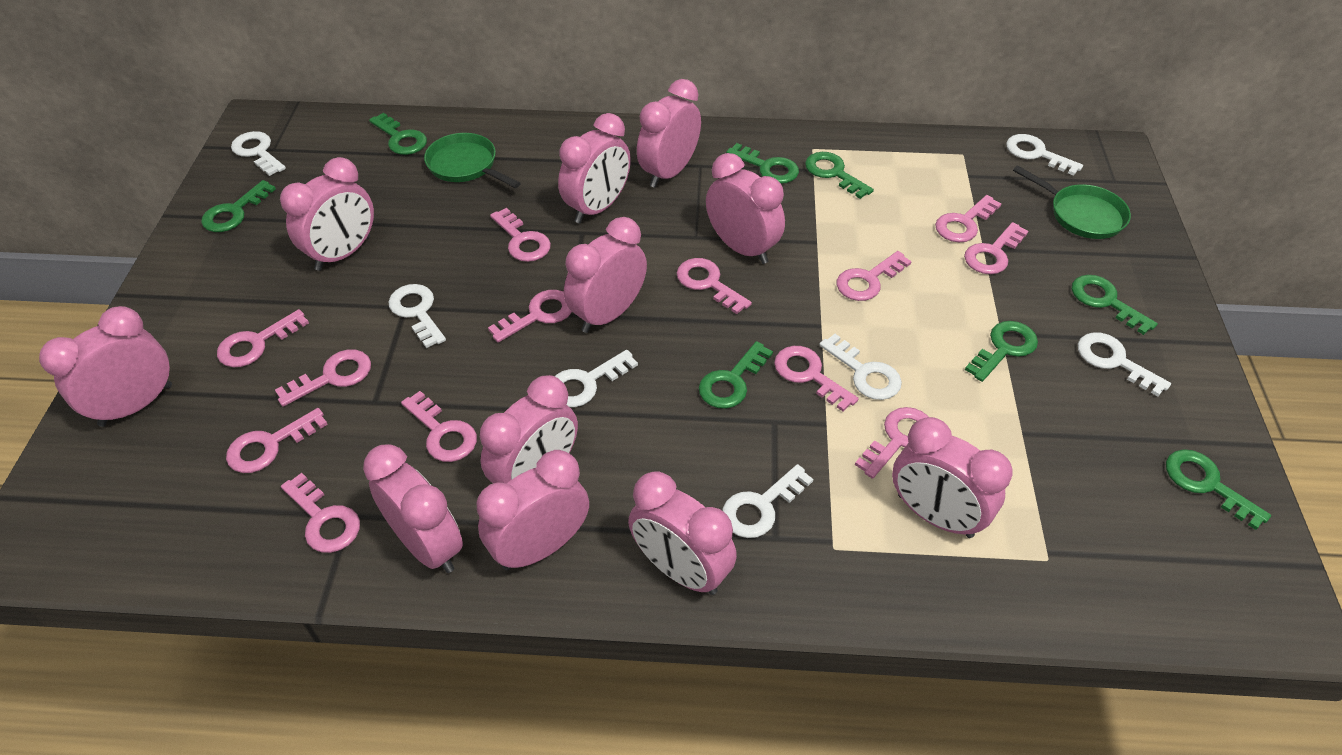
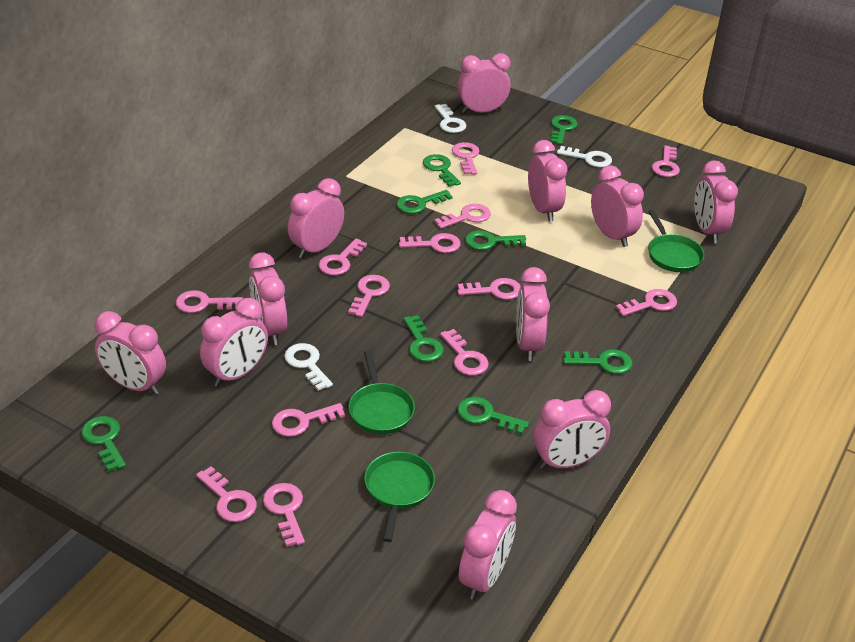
green pan: [424,133,521,188] [1013,165,1131,239] = 2 -> [348,351,415,434] [364,452,435,542] [648,210,704,272] = 3
white key: [231,131,286,176] [388,284,446,348] [555,350,638,407] [722,464,813,538] [819,334,902,400] [1006,134,1083,176] [1078,332,1171,396] = 7 -> [284,343,333,391] [435,104,466,133] [557,146,612,167] = 3

